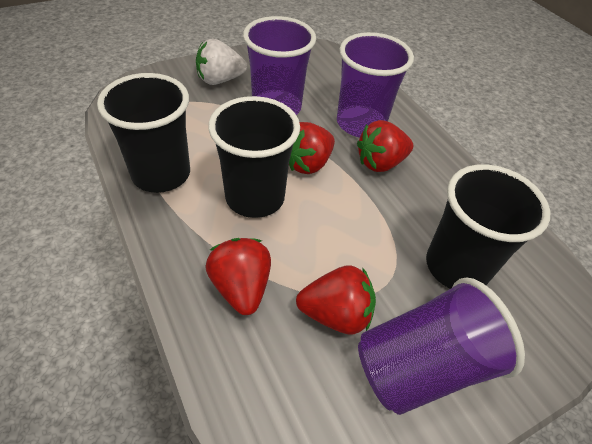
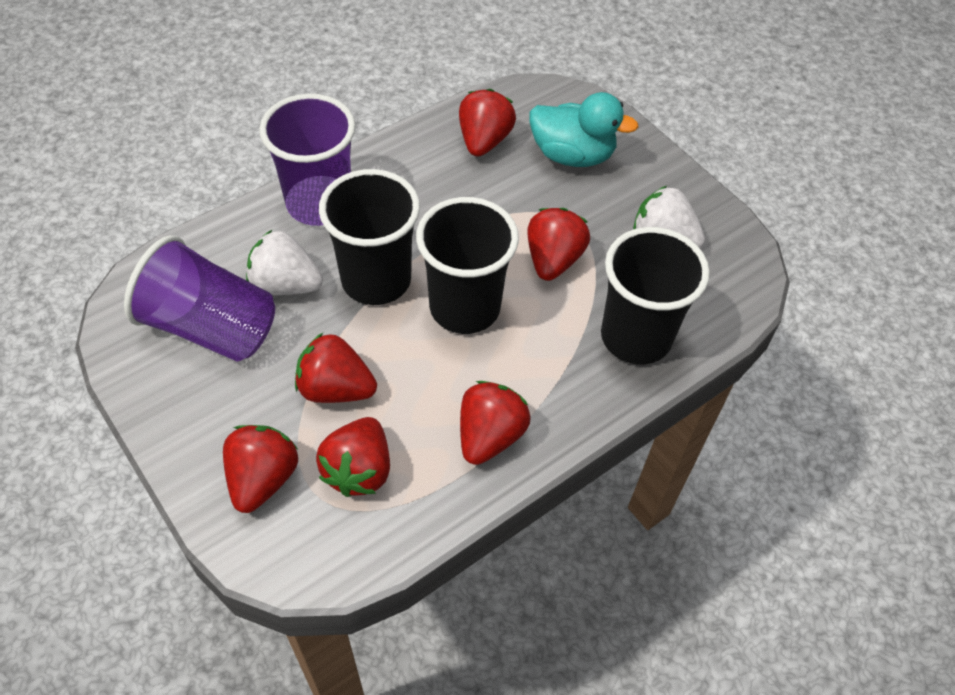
purple cup: [243,16,316,115] [337,32,414,137] [358,278,525,415] = 3 -> [124,235,275,361] [259,94,355,226] = 2
red strawberry: [205,238,271,315] [289,122,335,174] [296,265,376,334] [357,120,413,172] = 4 -> [223,425,298,513] [295,333,377,403] [316,417,390,497] [459,89,516,157] [460,381,531,465] [527,208,590,281] = 6
turquoise duck: none = 0 -> [529,92,639,167] = 1
white strawberry: [196,38,247,85] = 1 -> [246,229,323,295] [633,186,705,248] = 2

